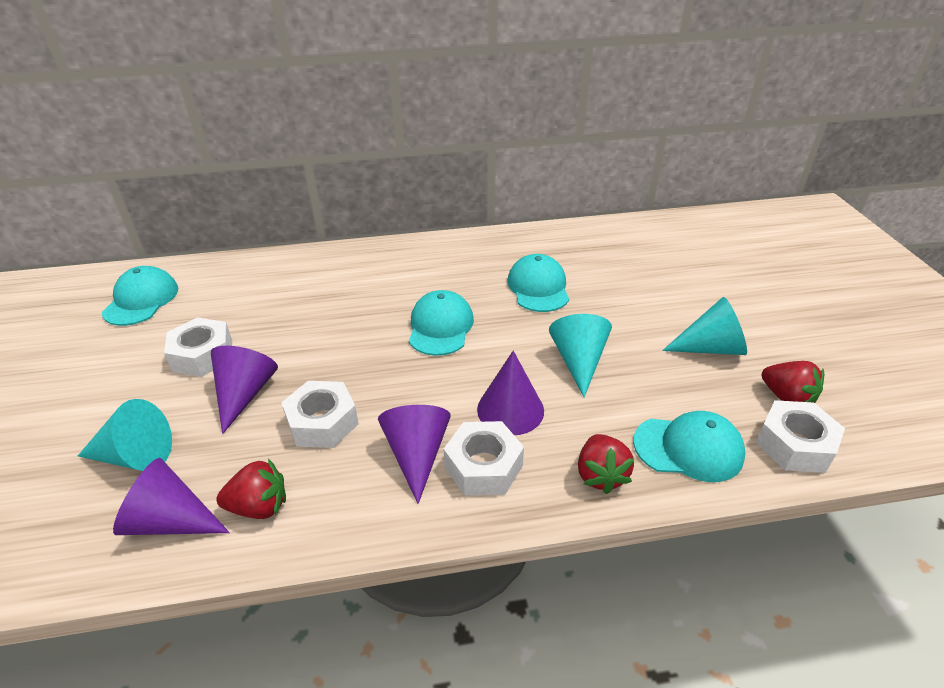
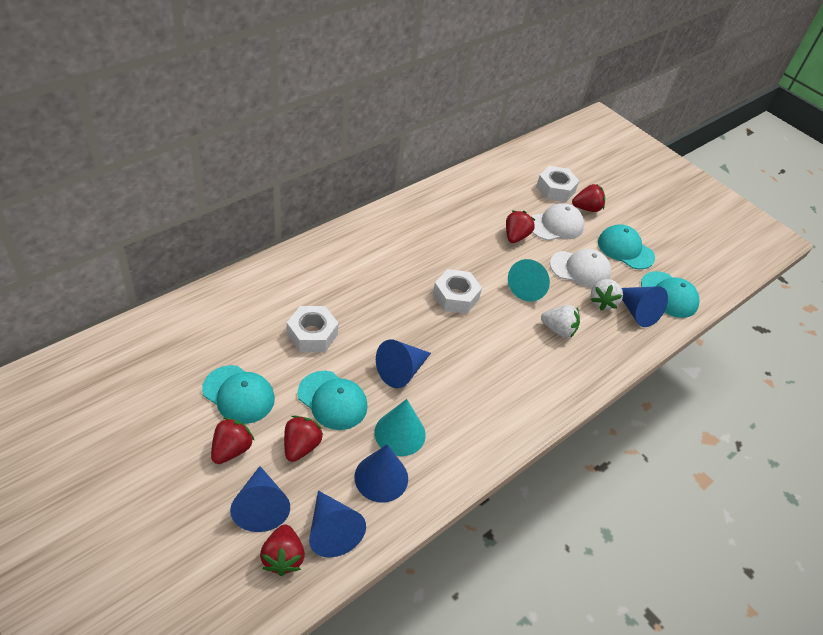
blue cone: none = 0 -> [230,466,290,532] [309,491,366,557] [354,444,408,503] [376,339,431,388] [622,286,668,327] = 5
purple cone: [113,458,230,535] [211,346,278,434] [378,405,451,504] [477,351,544,435] = 4 -> none = 0
red strawberry: [216,459,286,519] [578,434,634,494] [761,361,824,403] = 3 -> [211,417,255,464] [260,524,305,576] [284,416,323,462] [506,211,535,243] [572,184,605,212] = 5
turquoise cone: [78,399,172,471] [549,314,612,397] [662,297,747,355] = 3 -> [374,399,426,456] [508,259,550,302] = 2
white cap: none = 0 -> [531,203,584,241] [550,249,612,288] = 2
white nut: [164,317,232,377] [281,381,359,448] [444,421,524,496] [756,400,845,473] = 4 -> [287,306,338,352] [433,269,482,314] [536,166,579,202] = 3
white strawberry: none = 0 -> [541,305,580,338] [591,279,623,310] = 2

